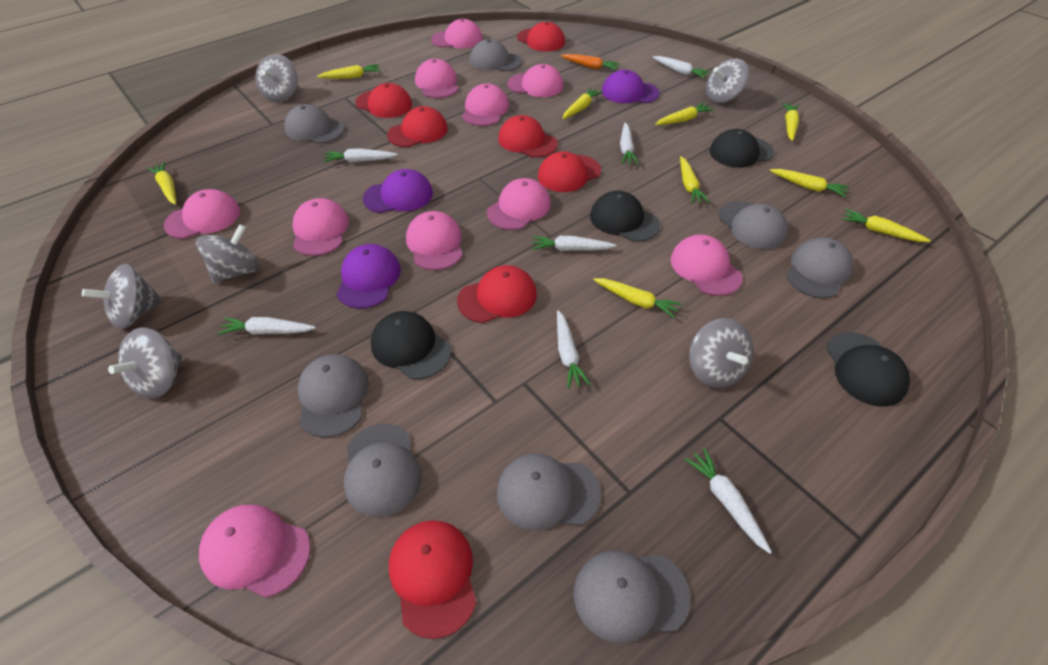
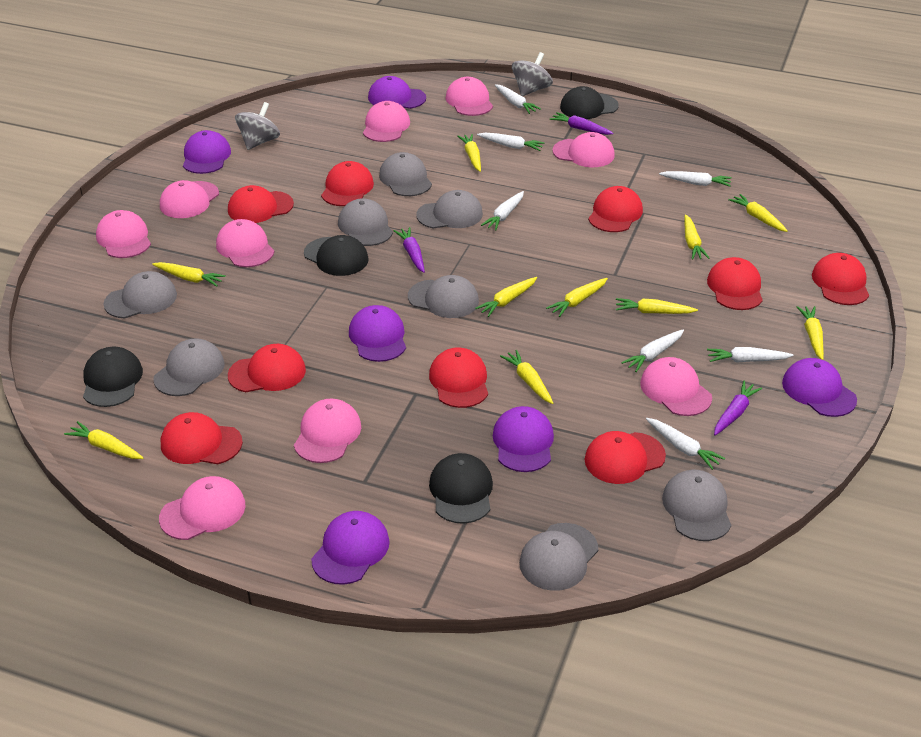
grey spinning top: [82,264,163,329] [108,328,182,399] [196,224,259,283] [255,54,298,102] [689,318,754,388] [706,59,749,103] = 6 -> [235,102,280,150] [512,52,553,96] = 2
orange carrot: [561,54,620,70] = 1 -> none = 0
pink cap: [164,189,240,239] [199,505,311,597] [293,198,349,256] [406,211,463,270] [415,59,459,98] [431,19,483,48] [462,83,509,126] [487,178,551,230] [507,64,563,97] [671,234,743,296] = 10 -> [96,210,151,258] [159,476,245,540] [160,180,219,218] [216,219,274,267] [294,398,361,463] [363,101,410,142] [446,77,493,116] [552,132,615,167] [640,357,712,416] = 9
purple cap: [336,244,401,309] [363,169,433,213] [602,70,660,103] = 3 -> [183,130,231,174] [311,511,390,585] [349,305,406,362] [368,76,426,109] [493,406,554,472] [782,358,857,417] = 6
purple carrot: none = 0 -> [394,227,425,273] [550,112,614,135] [714,381,762,436] = 3
red cap: [355,83,412,118] [387,106,448,147] [389,520,476,639] [457,265,537,323] [498,115,558,158] [517,22,565,52] [538,151,601,192] = 7 -> [161,412,243,464] [228,185,294,223] [228,344,306,392] [321,161,374,206] [429,348,488,408] [585,431,666,484] [588,186,643,232] [707,257,763,310] [812,253,869,305] = 9
yellow carrot: [147,162,176,205] [317,64,381,79] [562,87,603,119] [593,278,682,318] [655,103,714,125] [680,156,710,204] [770,169,849,197] [783,103,799,141] [842,209,931,242] = 9 -> [64,421,143,459] [152,262,226,286] [457,134,481,172] [475,277,537,317] [500,350,554,404] [546,278,608,317] [616,298,698,314] [684,214,710,260] [728,194,788,232] [797,306,824,360] = 10

